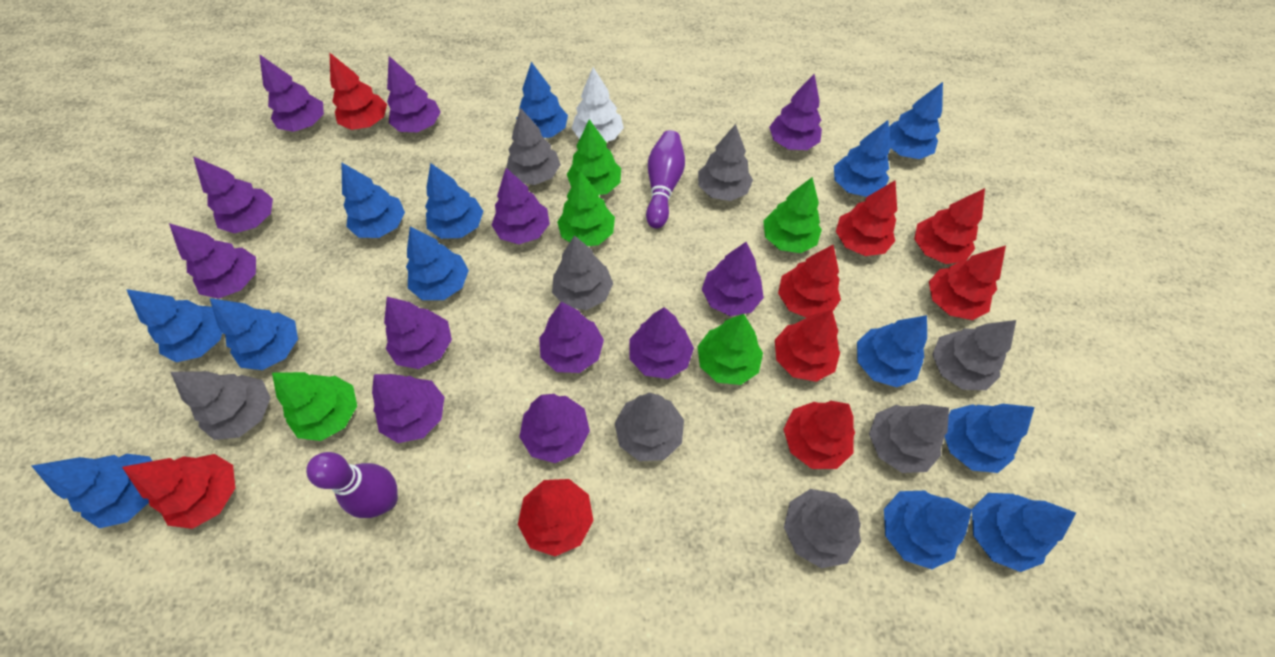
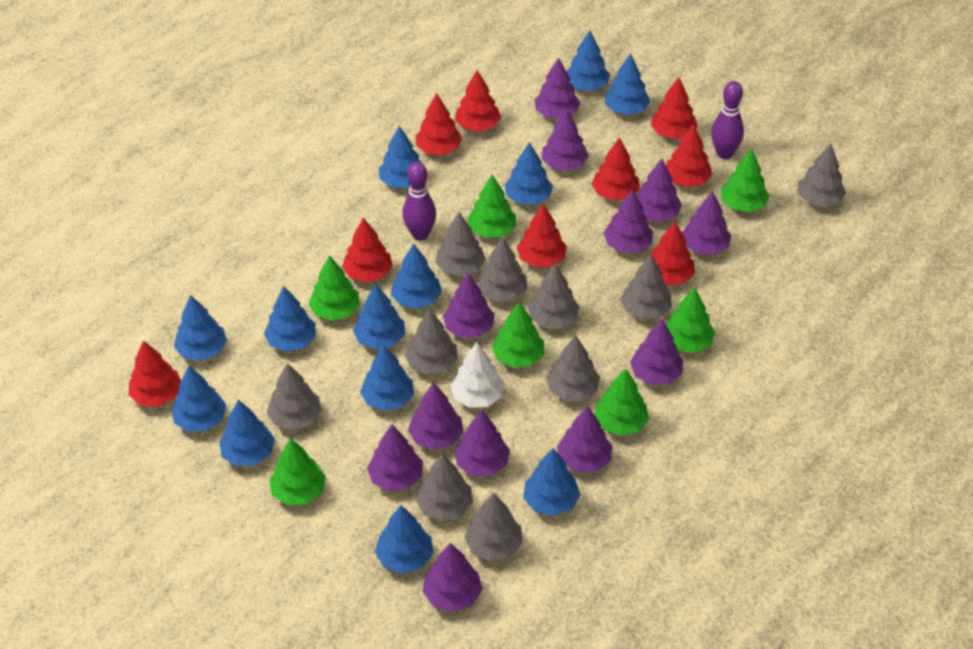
green tree: [272,372,357,441] [557,171,615,246] [567,119,621,195] [698,314,763,385] [763,177,822,253] = 5 -> [269,438,326,505] [308,255,360,321] [467,174,516,238] [492,302,544,368] [594,368,649,436] [665,287,715,353] [721,149,769,212] = 7
grey tree: [171,371,271,440] [506,108,561,185] [552,235,613,310] [615,393,684,461] [698,124,753,201] [784,489,861,568] [869,404,949,473] [932,320,1016,390] = 8 -> [267,363,321,430] [405,309,458,375] [416,453,473,521] [435,212,486,276] [464,493,523,561] [477,237,527,302] [528,263,580,328] [546,335,600,400] [620,255,671,319] [798,144,846,207] = 10

